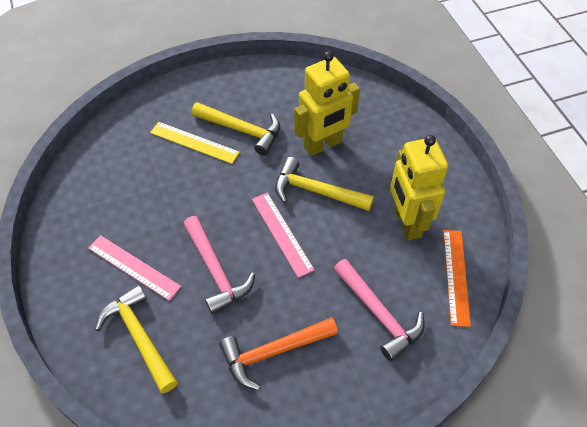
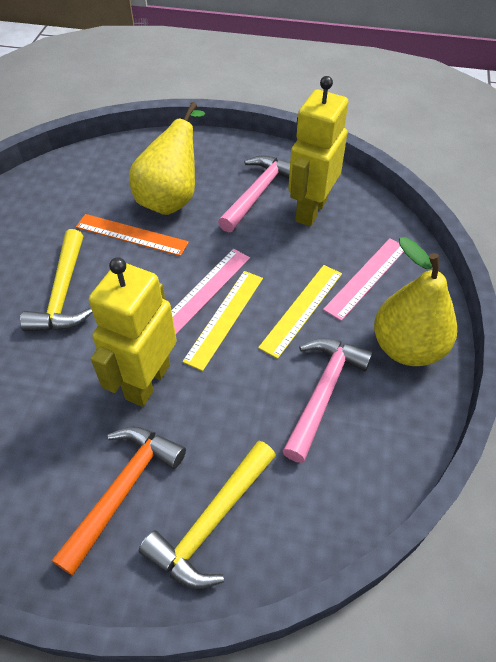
yellow hammer: [95,285,178,393] [191,102,280,155] [275,157,374,211] = 3 -> [20,229,93,332] [139,440,276,589] = 2
yellow pear: none = 0 -> [129,102,205,215] [374,237,457,366] = 2
yellow ruler: [150,122,240,164] = 1 -> [182,271,263,371] [258,265,342,359] = 2

